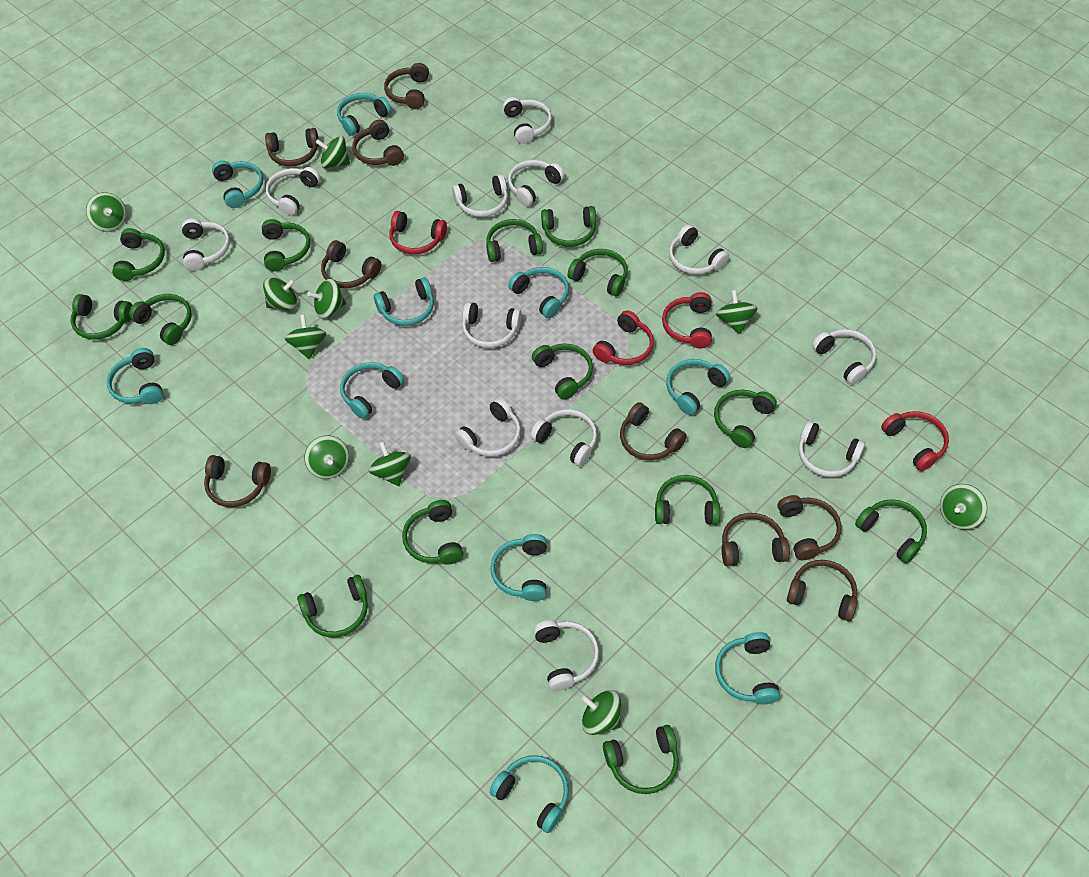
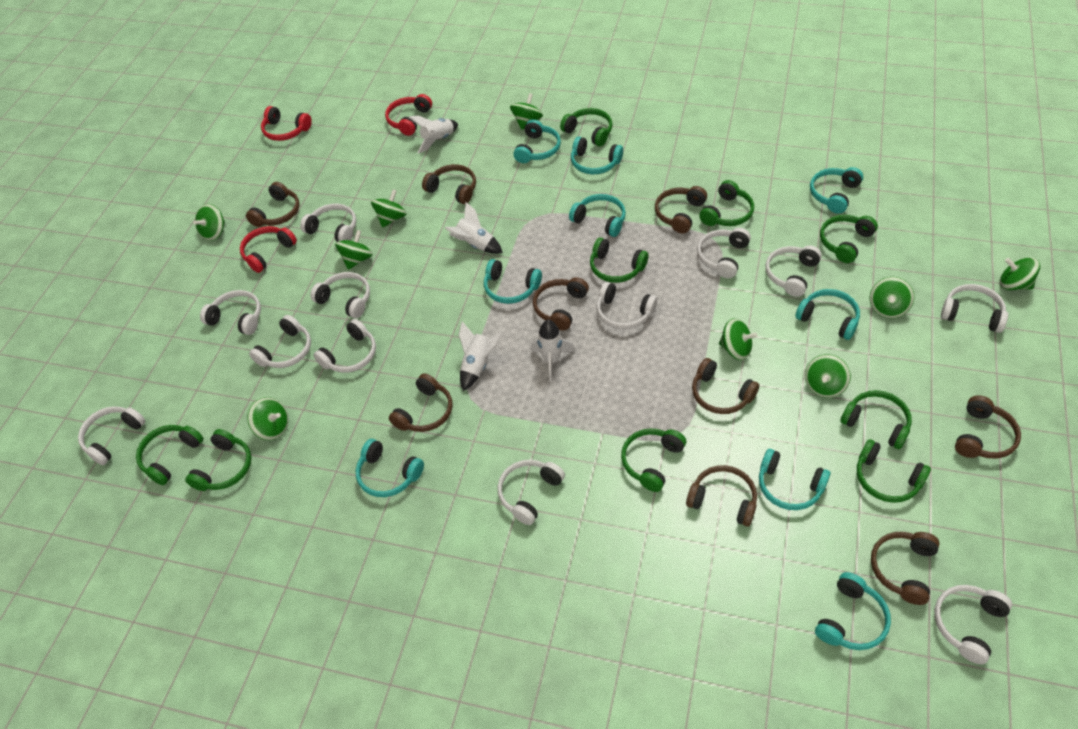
green headphones: [71,294,132,340] [112,228,165,281] [129,294,192,345] [262,219,310,271] [297,575,368,637] [402,500,463,565] [486,219,543,262] [532,343,593,400] [541,206,596,247] [568,249,628,297] [603,725,679,794] [655,475,720,525] [714,390,777,448] [855,499,927,564] = 14 -> [136,425,203,485] [185,429,251,491] [560,108,612,146] [590,237,648,283] [621,428,686,492] [699,180,754,226] [820,215,878,263] [841,390,912,449] [857,439,931,503] = 9
green spinning top: [86,192,126,232] [263,277,297,310] [285,315,326,359] [304,435,349,479] [308,279,346,319] [316,136,350,168] [369,441,411,486] [581,690,621,735] [716,290,757,334] [940,484,987,530] = 10 -> [193,204,225,241] [247,397,289,440] [335,230,373,270] [371,189,406,228] [510,93,543,130] [719,318,757,360] [805,354,851,398] [869,277,914,319] [1000,257,1040,290] = 9
red headphones: [389,211,447,254] [593,310,654,365] [662,292,712,348] [881,411,949,471] = 4 -> [240,226,297,273] [261,106,312,141] [385,94,432,136] = 3
turquoise headphones: [107,348,163,404] [212,160,263,208] [337,93,392,136] [340,362,404,419] [374,277,434,326] [490,534,547,601] [490,755,569,833] [508,267,569,318] [666,359,730,415] [715,632,780,704] = 10 -> [355,439,424,497] [484,259,542,304] [513,119,561,163] [569,194,626,237] [571,136,623,174] [759,449,831,510] [795,289,860,340] [810,167,863,214] [815,572,891,650] = 9
white rocket: none = 0 -> [408,116,458,154] [444,202,503,254] [459,321,503,391] [530,320,575,381] = 4

